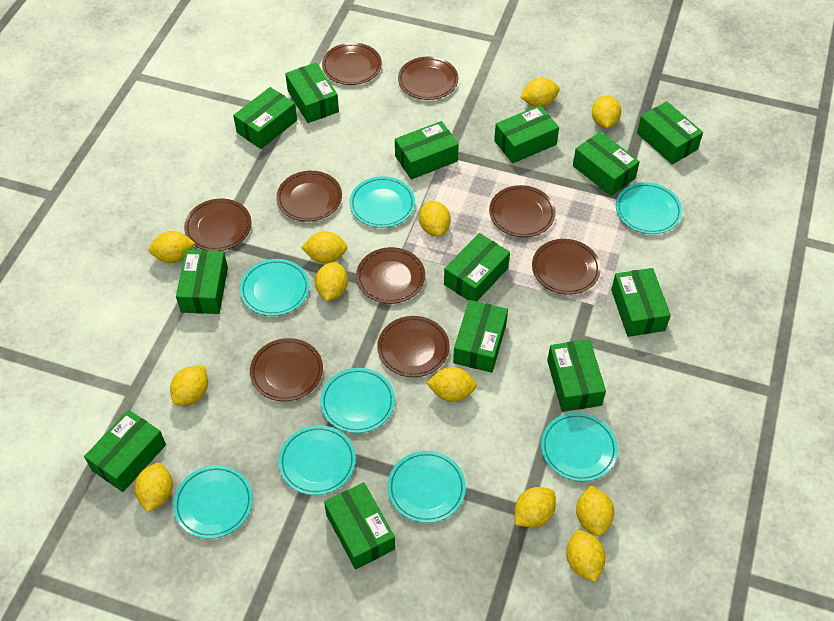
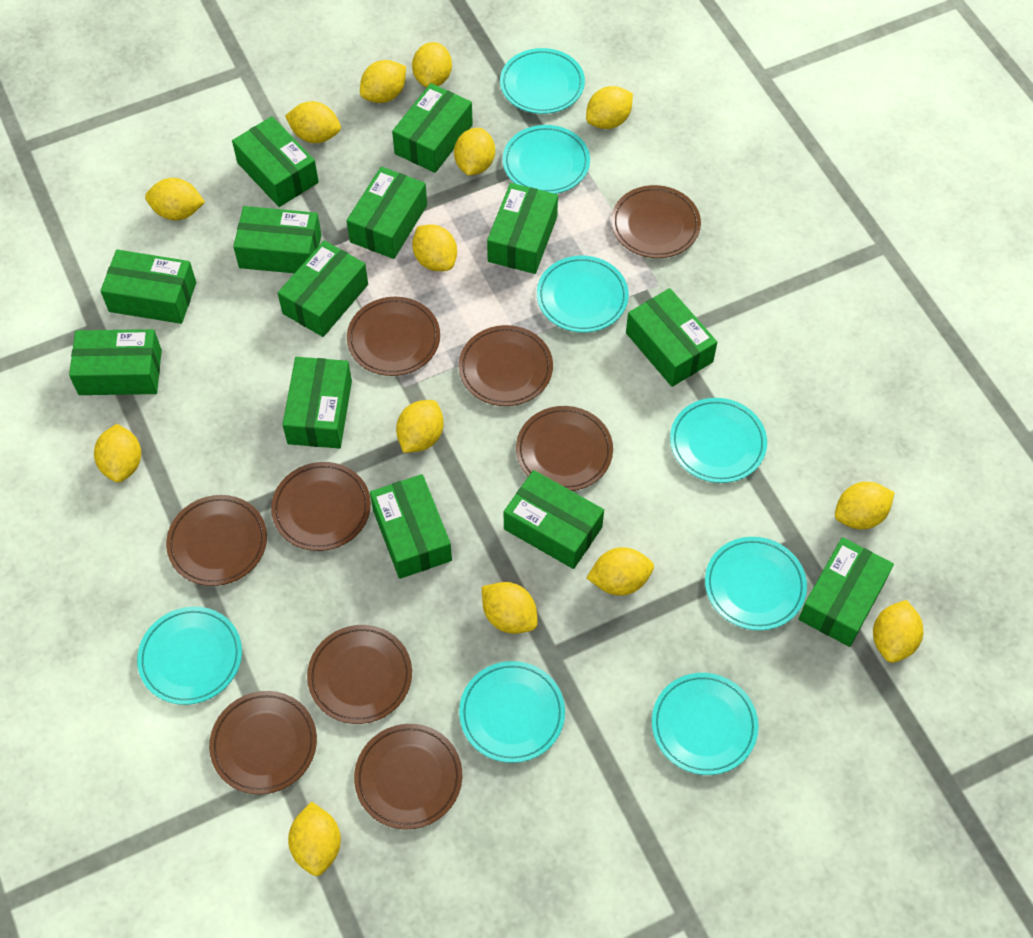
yellow lemon: [135,463,173,512] [149,231,195,263] [170,366,208,406] [301,231,348,263] [315,262,348,301] [419,201,451,237] [427,367,477,402] [515,487,556,528] [520,78,560,107] [566,530,606,582] [576,486,614,536] [592,95,621,128] = 12 -> [94,424,141,482] [145,178,205,220] [285,101,341,143] [288,802,341,876] [360,60,406,103] [396,400,444,453] [412,42,452,87] [412,224,457,271] [454,128,495,176] [482,582,538,634] [586,86,633,129] [587,547,654,596] [835,482,895,529] [873,600,923,663] = 14

